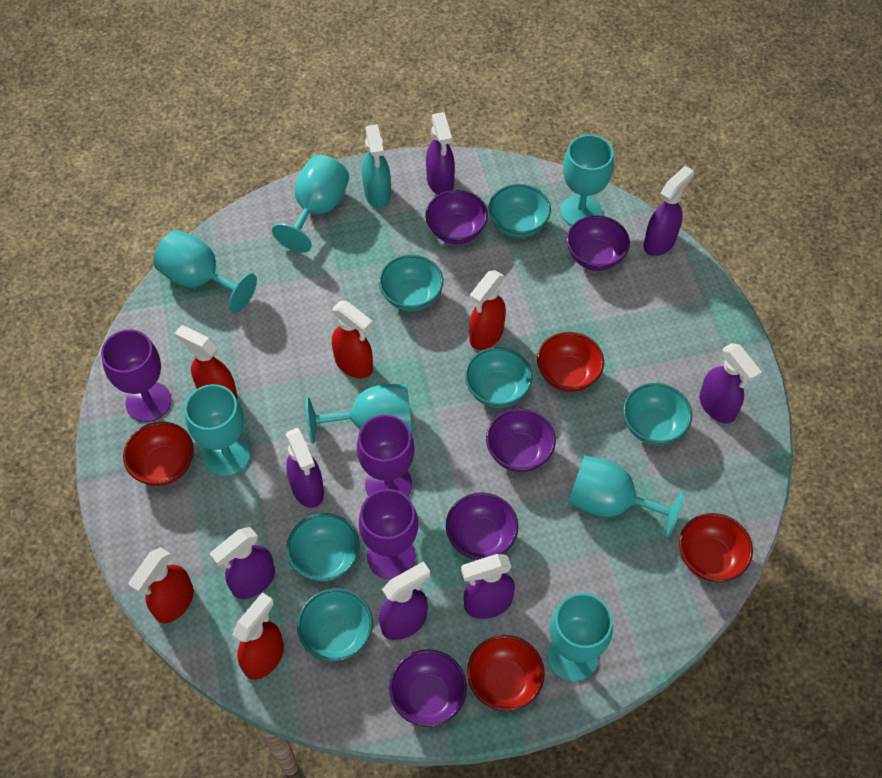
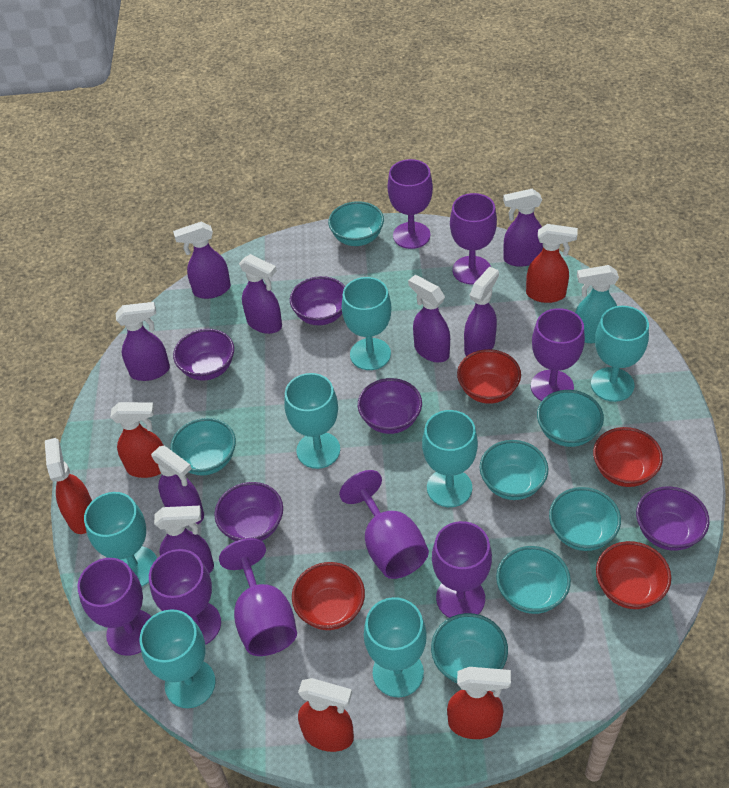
purple goblet: [101,329,172,422] [357,415,415,497] [359,489,418,580] = 3 -> [77,558,151,656] [149,549,221,645] [219,538,297,656] [339,470,429,579] [387,159,433,249] [432,521,492,618] [450,193,497,285] [531,308,585,401] = 8
purple spray bottle: [210,527,275,599] [286,428,324,508] [379,561,430,640] [426,112,455,195] [461,554,515,619] [644,166,694,256] [699,343,762,423] = 7 -> [116,302,170,381] [151,446,204,526] [154,506,214,574] [173,222,231,299] [239,254,282,334] [408,275,450,362] [464,266,499,356] [503,189,543,267] = 8
turquoise bowl: [286,513,360,582] [297,588,373,661] [379,255,443,312] [465,347,533,408] [489,184,551,238] [623,383,692,445] = 6 -> [170,418,236,476] [328,201,384,246] [431,613,508,683] [479,440,548,500] [496,546,571,614] [537,390,604,447] [549,487,621,551] = 7

